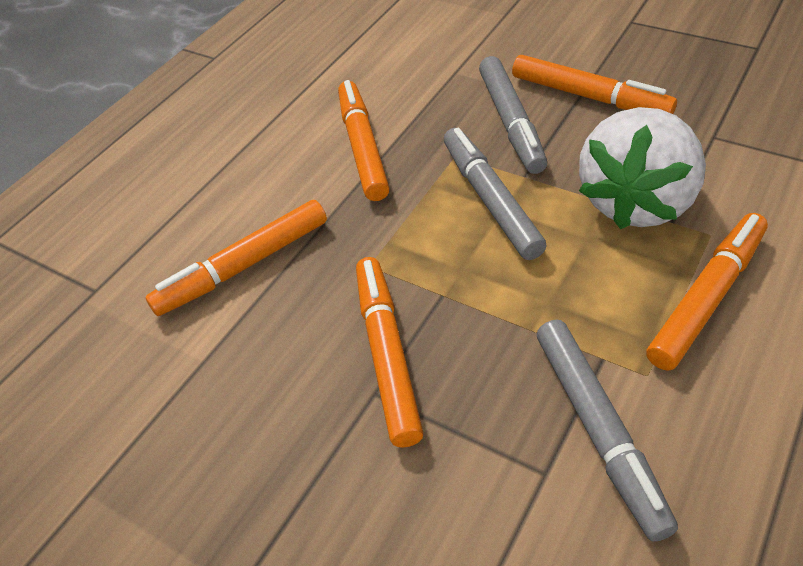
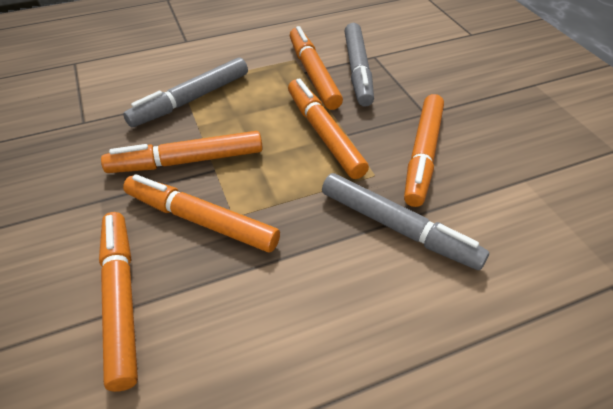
orange marker: [146,200,327,316] [338,80,390,201] [356,257,424,448] [512,55,677,114] [646,213,768,371] = 5 -> [99,212,138,392] [101,131,263,173] [123,174,280,252] [288,78,369,179] [290,26,343,110] [404,94,444,207] = 6
white strawberry: [579,107,706,229] = 1 -> none = 0

